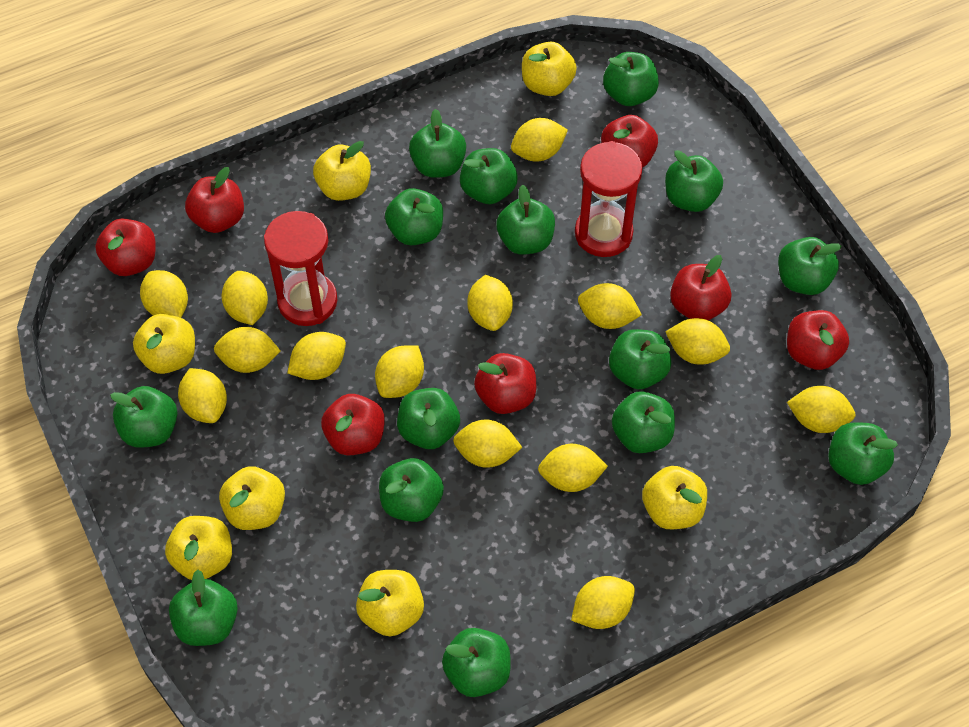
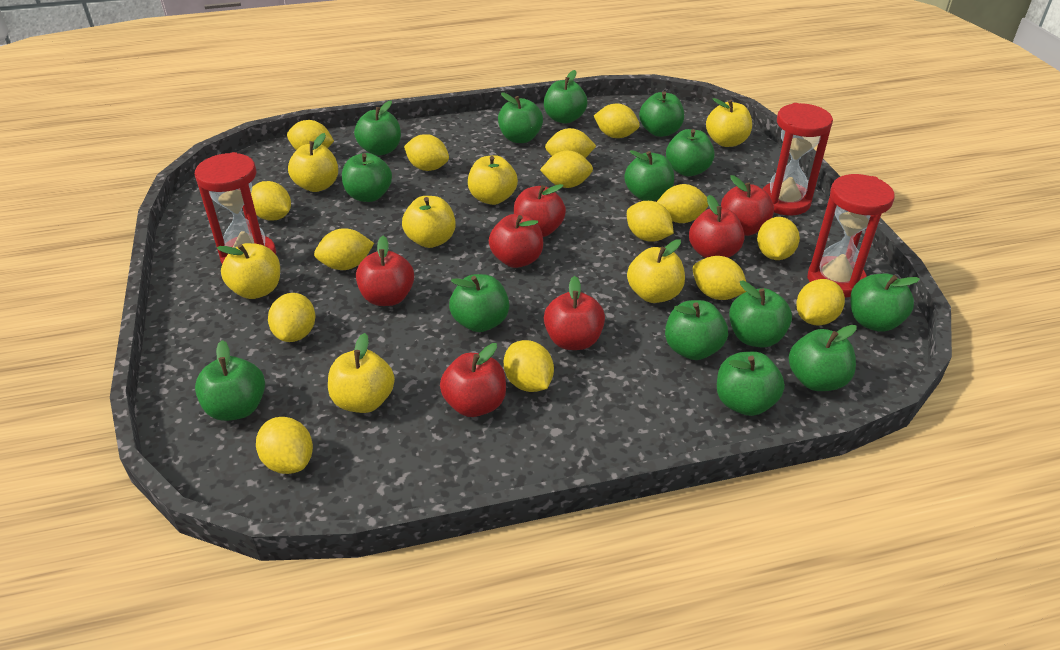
green apple: [110,386,178,448] [169,570,238,646] [379,458,444,522] [385,188,443,245] [397,388,460,449] [409,109,466,178] [442,628,511,697] [460,148,518,204] [496,185,555,255] [603,52,659,106] [609,329,671,389] [612,391,675,453] [665,150,723,212] [778,237,842,295] [828,422,898,485] = 15 -> [195,340,265,421] [342,153,392,202] [354,101,401,156] [449,274,509,332] [498,93,543,143] [544,70,587,124] [624,150,674,201] [639,91,684,137] [665,300,728,360] [666,129,715,176] [717,352,785,416] [729,280,792,348] [789,325,857,391] [850,274,920,332] = 14
red hourglass: [264,211,337,326] [575,141,643,257] = 2 -> [194,152,276,264] [763,103,833,215] [807,174,895,297] = 3
yellow lemon: [140,270,188,318] [178,368,227,423] [214,327,280,373] [222,271,268,325] [287,332,346,380] [375,345,424,398] [453,420,522,468] [467,275,513,331] [511,118,568,162] [538,444,608,492] [571,576,635,629] [578,283,642,329] [665,318,730,365] [787,386,855,433] = 14 -> [251,181,291,221] [256,417,313,474] [268,293,315,342] [287,120,334,150] [314,228,374,270] [404,134,449,171] [504,340,554,392] [540,151,593,188] [545,128,596,158] [594,104,640,138] [627,201,674,242] [657,184,709,223] [693,256,746,300] [757,217,800,260] [796,279,845,326] = 15

